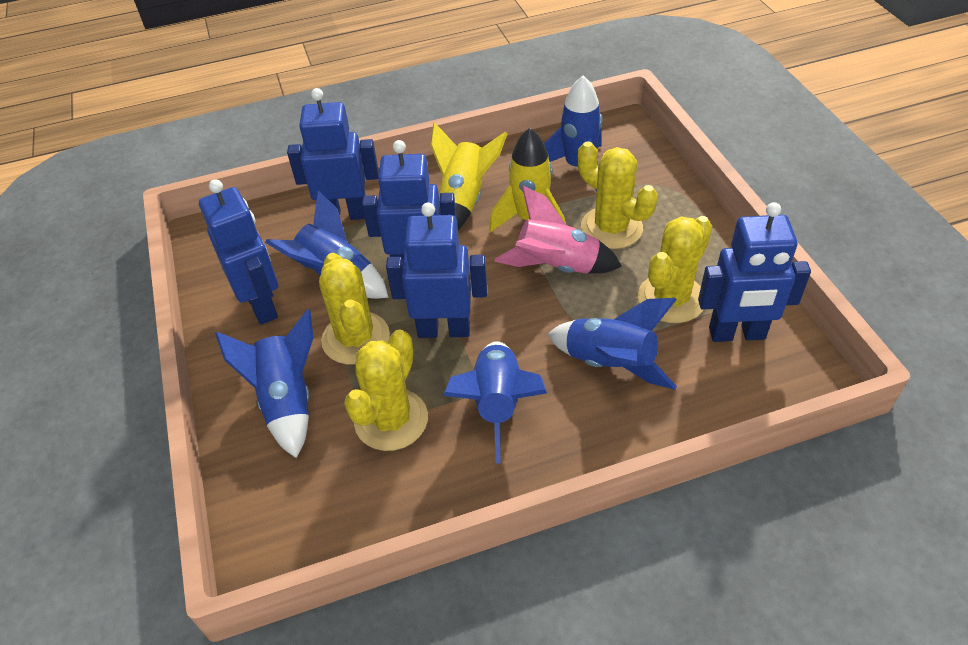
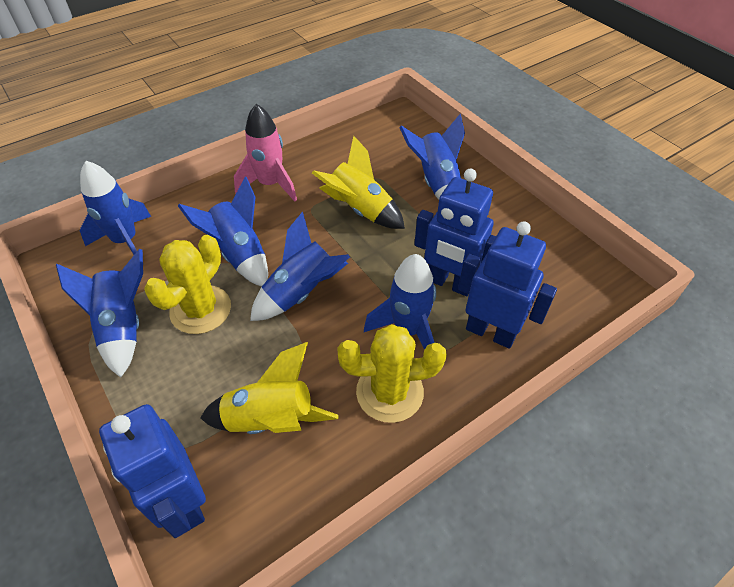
blue robot: [199,179,278,325] [287,88,379,220] [362,140,457,262] [386,202,487,338] [698,202,811,342] = 5 -> [99,404,206,538] [414,168,496,296] [458,222,557,349] = 3
blue rocket: [215,309,314,458] [265,191,388,299] [443,341,547,464] [544,75,602,192] [548,298,677,390] = 5 -> [56,249,143,378] [80,161,151,255] [178,176,268,287] [250,211,350,321] [364,254,436,350] [399,114,465,199] = 6
yellow cactus: [319,253,390,365] [344,329,428,451] [578,141,657,249] [638,216,712,323] = 4 -> [144,235,231,334] [337,324,447,423] = 2

